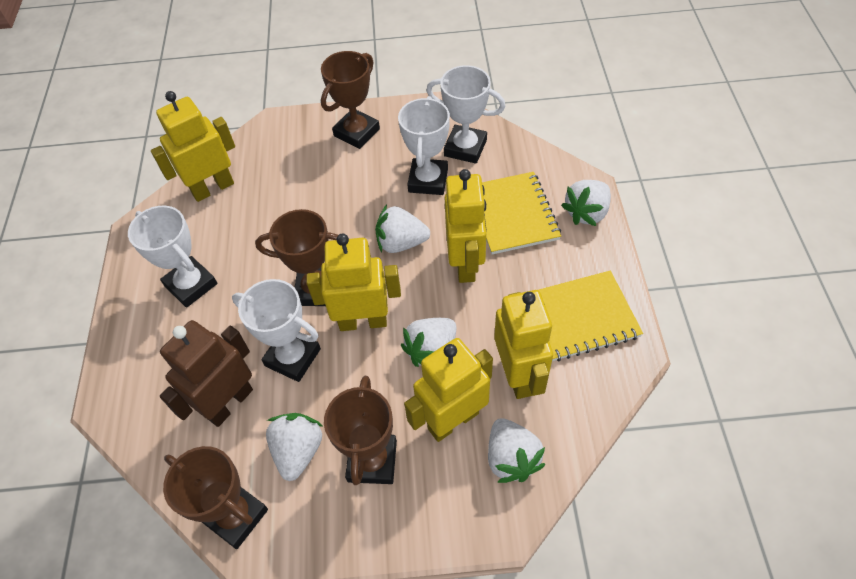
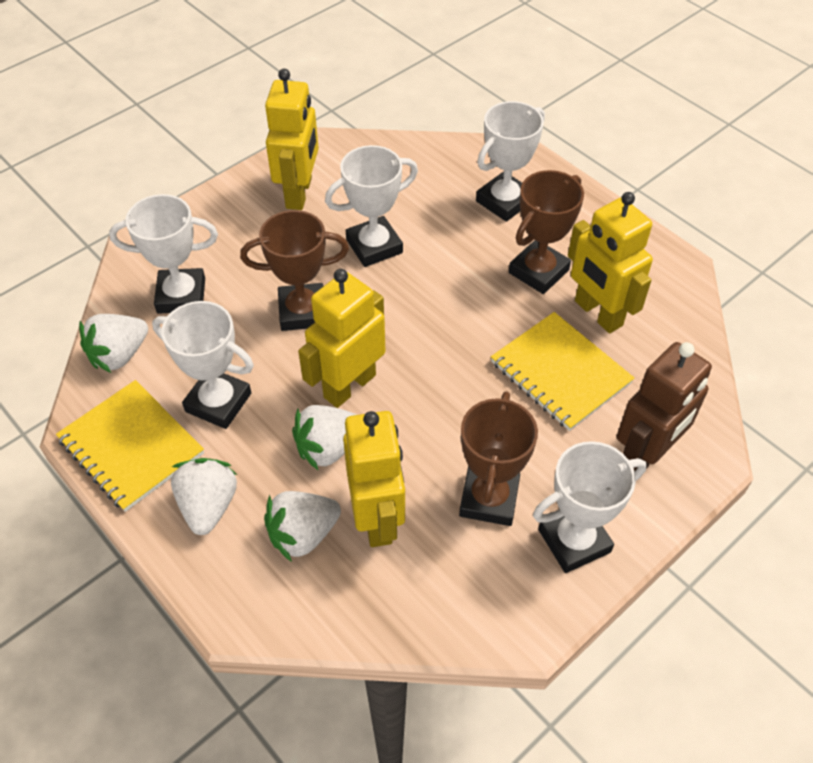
brown trophy: [163,446,268,549] [255,209,338,306] [321,51,380,149] [324,376,397,485] = 4 -> [240,210,349,331] [459,391,538,526] [509,170,584,294] = 3
white strawberry: [266,413,324,481] [375,205,430,253] [401,318,457,367] [488,418,546,483] [561,180,611,226] = 5 -> [79,314,148,373] [171,458,237,535] [264,491,341,562] [292,405,357,471] = 4
white trophy: [128,205,217,308] [232,279,321,382] [398,96,450,195] [426,65,506,164] = 4 -> [109,194,218,314] [152,301,254,429] [325,145,418,267] [476,101,545,222] [533,441,647,573] = 5
yellow robot: [151,91,235,202] [306,234,401,331] [404,338,493,442] [445,169,487,283] [494,290,553,399] = 5 -> [265,69,319,210] [298,269,385,408] [343,411,405,547] [568,192,653,333] = 4

